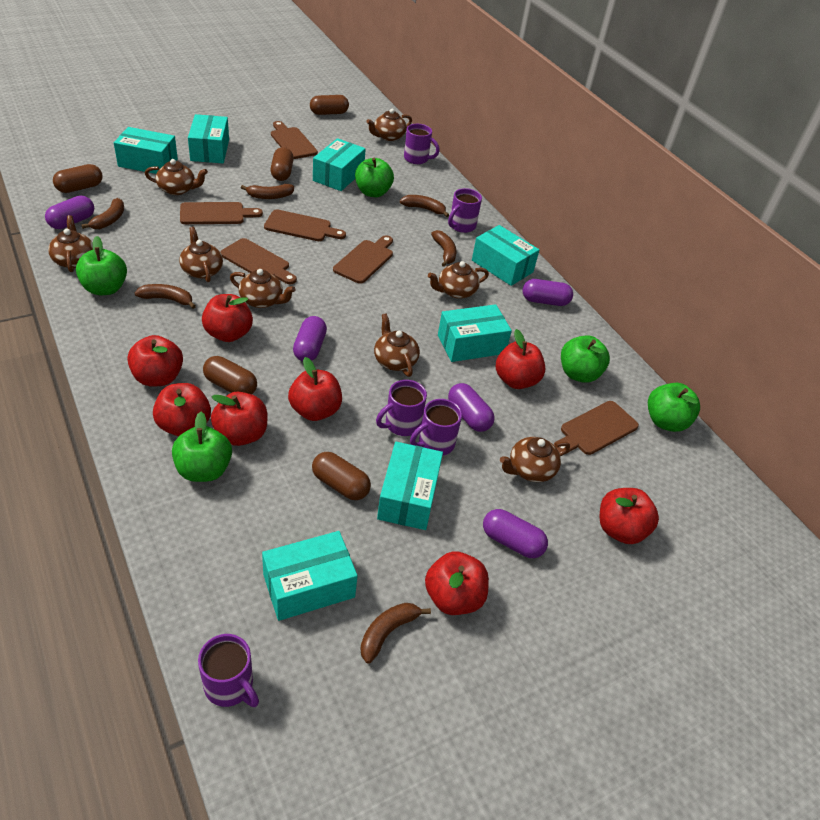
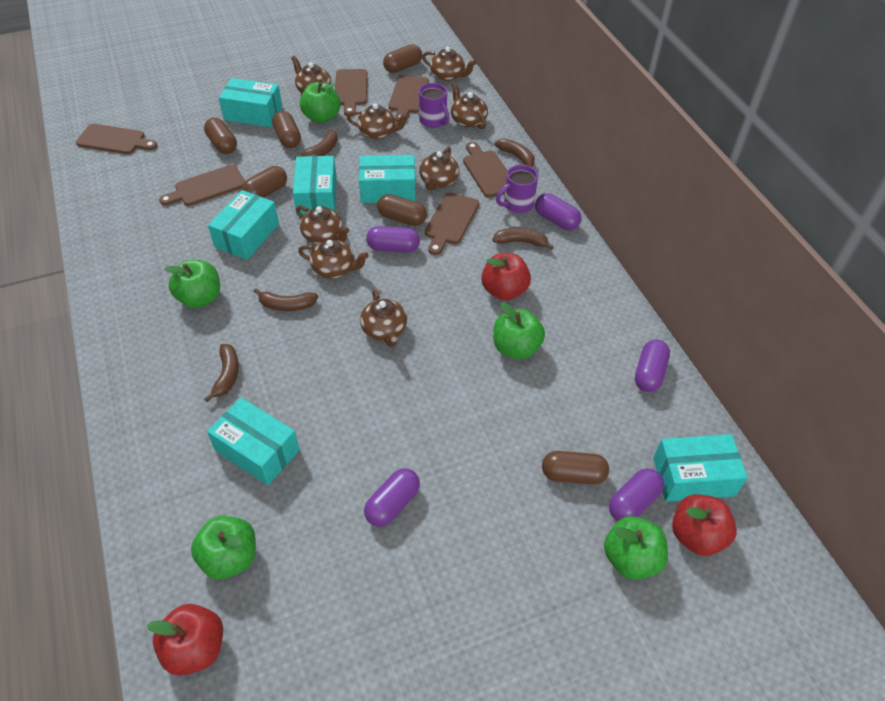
brown banana: [81,198,124,229] [135,284,196,309] [241,184,294,199] [360,603,431,663] [400,195,449,217] [431,230,457,267] = 6 -> [204,344,239,402] [254,288,318,311] [294,130,338,159] [492,228,554,250] [495,138,535,167] = 5
brown capsule: [53,164,103,193] [203,356,257,394] [271,147,294,181] [310,95,349,115] [312,452,371,500] = 5 -> [204,118,237,154] [241,166,287,198] [272,111,301,148] [377,194,427,226] [383,44,422,73] [542,451,609,484] = 6
purple mug: [198,634,259,707] [376,380,427,436] [404,124,440,164] [410,399,462,456] [448,188,482,233] = 5 -> [419,83,449,128] [496,165,538,213] = 2
red apple: [127,335,183,387] [153,383,211,436] [202,294,253,342] [211,392,268,446] [288,357,342,421] [425,551,489,615] [496,329,545,389] [599,488,659,544] = 8 -> [147,604,223,676] [481,253,531,300] [672,494,737,556] = 3
turquoise box: [114,127,178,174] [188,114,229,163] [262,531,358,621] [313,138,366,191] [377,442,443,530] [438,304,512,362] [472,225,539,286] = 7 -> [207,397,300,485] [208,190,279,260] [219,78,282,127] [293,156,337,216] [359,155,416,203] [653,434,748,502] = 6

